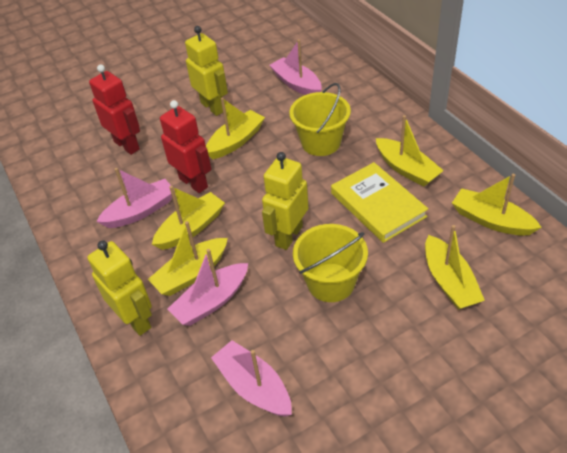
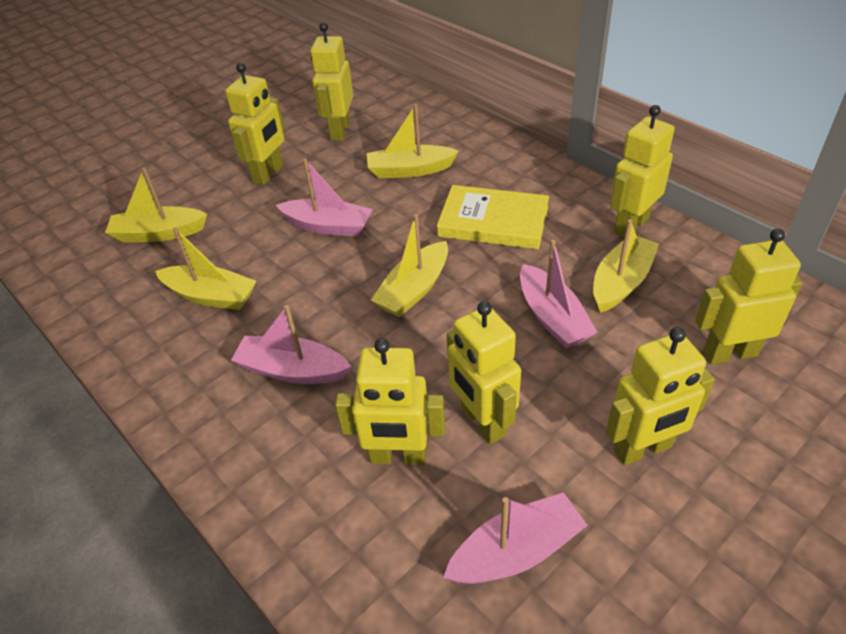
red robot: [89,64,140,155] [160,100,212,193] = 2 -> none = 0
yellow boat: [148,221,228,296] [152,186,225,250] [206,97,265,159] [376,115,444,186] [425,225,485,310] [452,174,542,236] = 6 -> [105,167,207,243] [155,227,257,310] [367,104,459,178] [371,214,448,317] [593,219,659,313] = 5
yellow bucket: [290,83,351,156] [293,224,368,302] = 2 -> none = 0
yellow robot: [87,240,152,336] [185,26,228,116] [262,152,309,250] = 3 -> [225,63,284,185] [310,22,353,141] [335,338,445,465] [447,301,521,444] [606,327,715,465] [610,105,675,237] [695,229,802,364] = 7

